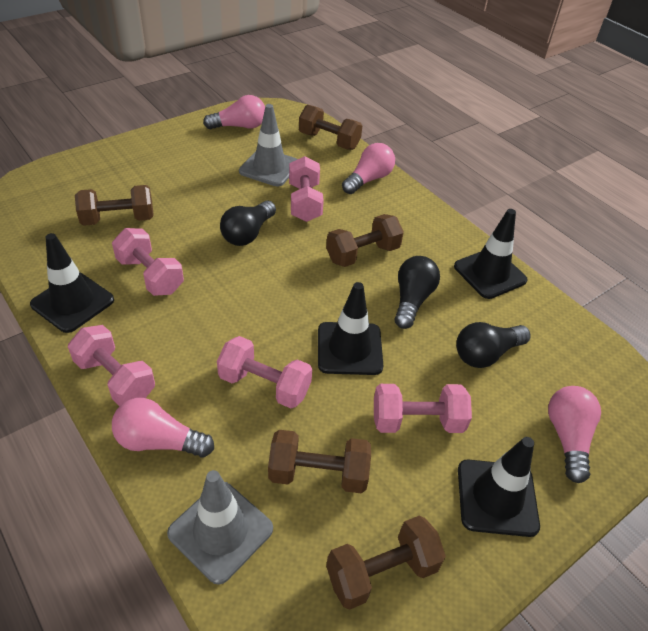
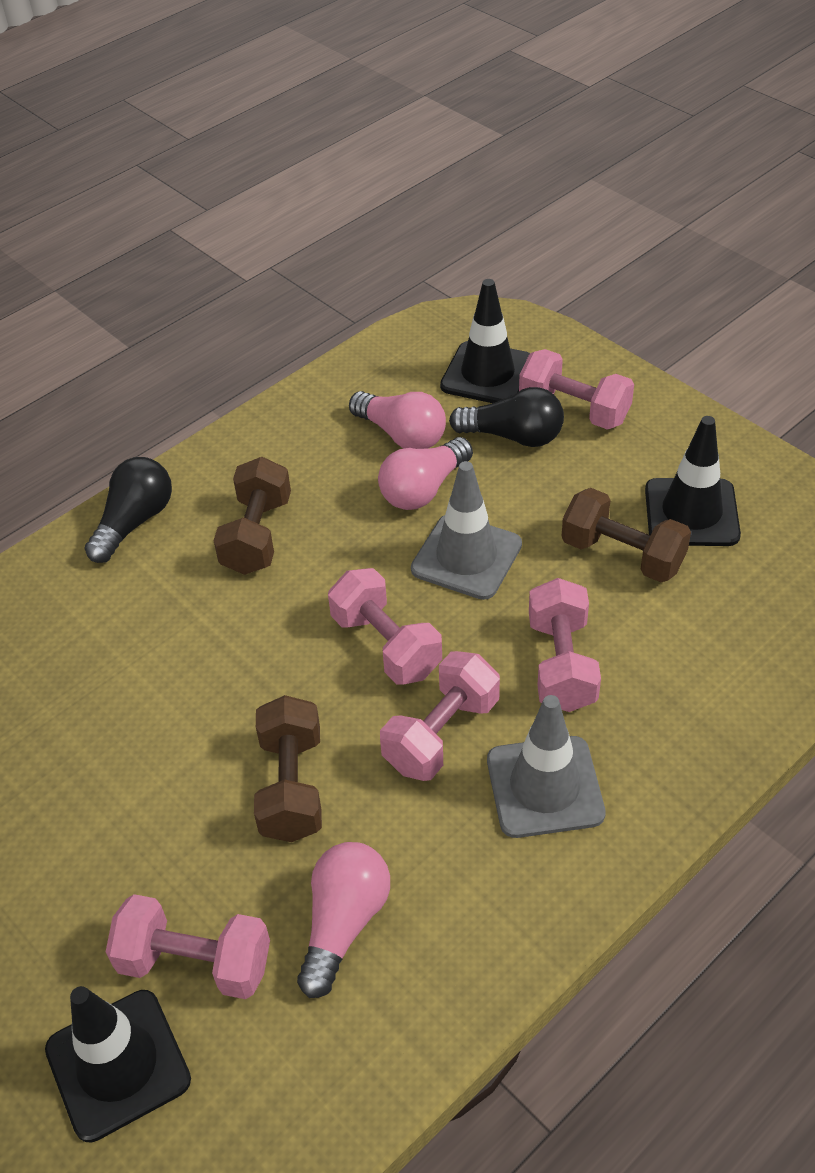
black light bulb: [220,201,276,246] [394,256,440,329] [456,322,531,368] = 3 -> [84,457,172,563] [449,387,564,447] = 2
black traffic cone: [30,233,114,333] [318,282,383,375] [454,209,528,299] [458,437,540,537] = 4 -> [45,986,191,1143] [440,279,530,403] [645,416,741,546] = 3
brown dumbbell: [75,185,154,226] [268,430,371,493] [299,105,362,150] [326,214,404,267] [326,516,446,610] = 5 -> [213,457,291,575] [254,695,322,842] [561,488,691,582] = 3
pink light bulb: [112,398,214,458] [203,95,265,129] [342,143,395,194] [548,386,601,483] = 4 -> [297,842,390,998] [349,391,446,449] [378,437,473,510] = 3

